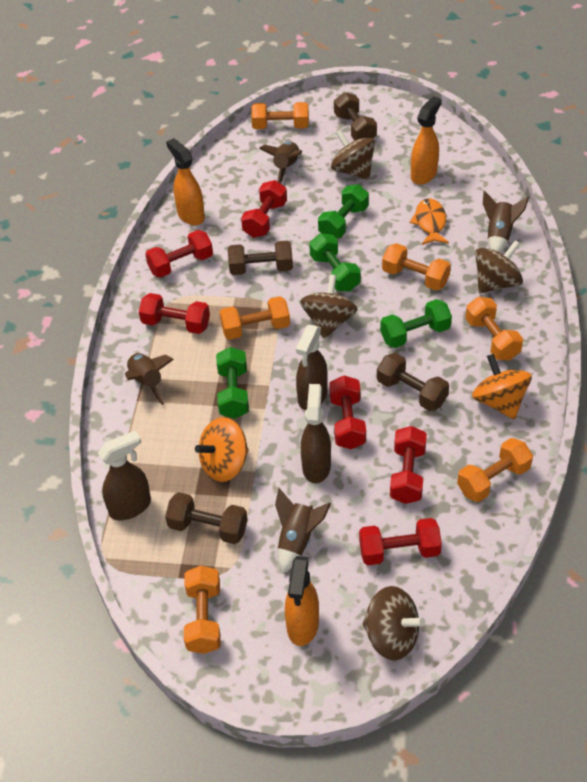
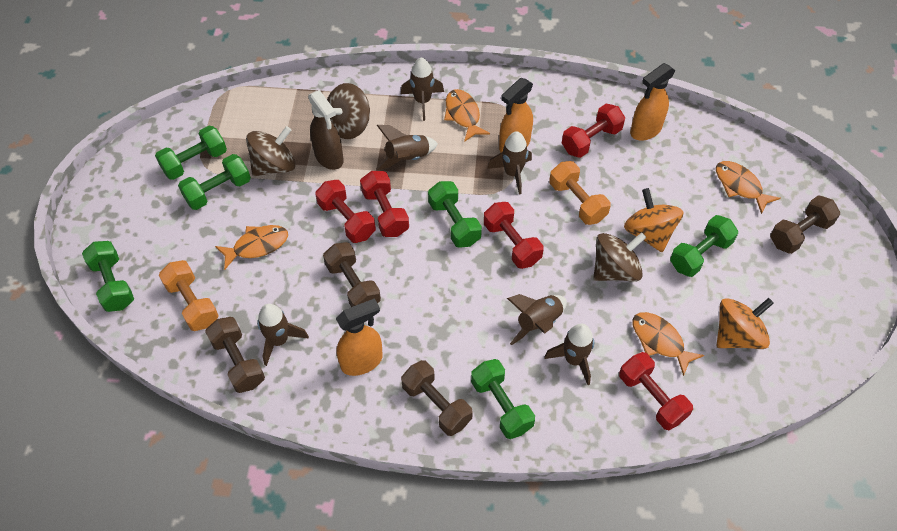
brown rocket: [125,353,174,405] [259,142,302,183] [275,488,331,573] [483,191,529,253] = 4 -> [257,304,309,366] [376,125,438,170] [401,57,444,121] [488,131,532,195] [507,294,567,345] [544,324,594,385] = 6
brown spinning top: [300,274,358,339] [331,130,375,180] [363,586,425,660] [475,240,523,294] = 4 -> [246,126,296,176] [327,83,370,139] [593,232,646,282] = 3
brown spray bottle: [98,431,151,520] [296,325,328,410] [301,384,331,483] = 3 -> [308,90,344,170] = 1
green dumbbell: [216,347,249,419] [309,233,360,292] [318,184,369,239] [380,299,452,348] = 4 -> [82,241,134,312] [155,126,227,180] [178,154,251,210] [428,181,482,248] [471,359,535,439] [670,215,738,277] = 6
orange dumbbell: [184,566,221,654] [220,296,290,340] [251,102,309,129] [382,243,451,290] [457,438,533,502] [465,297,523,360] = 6 -> [159,260,219,331] [549,161,611,225] = 2
orange fish: [410,198,449,245] = 1 -> [215,225,288,270] [444,89,490,142] [633,312,704,376] [716,161,781,214] = 4
red dumbbell: [139,293,210,334] [145,230,213,278] [241,180,287,238] [329,376,366,449] [359,518,442,565] [390,426,427,504] = 6 -> [315,180,376,243] [360,171,409,237] [484,202,543,269] [562,104,625,158] [619,352,693,430] = 5

